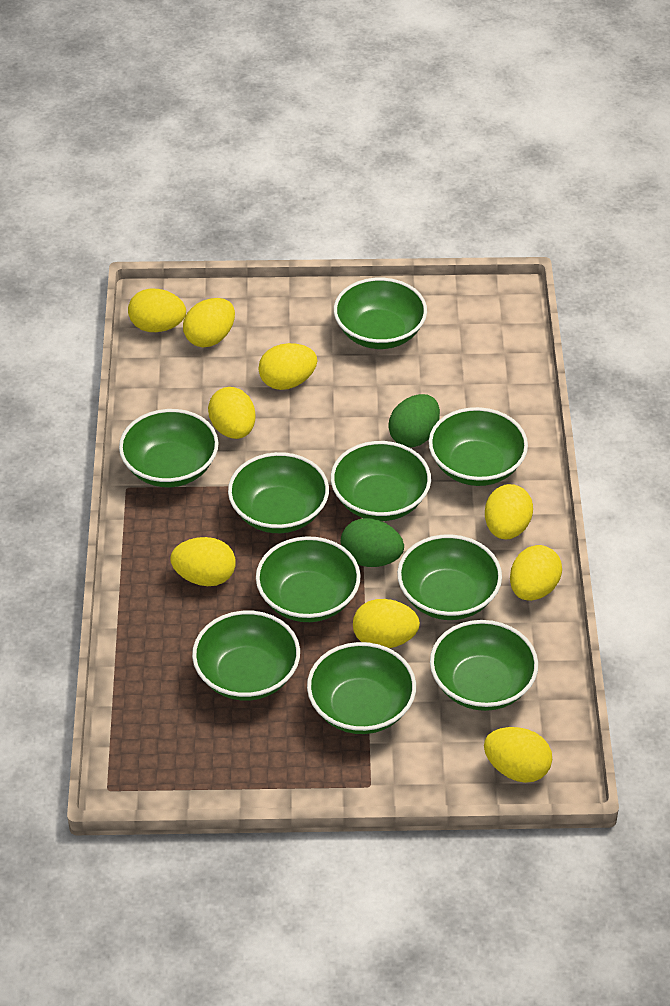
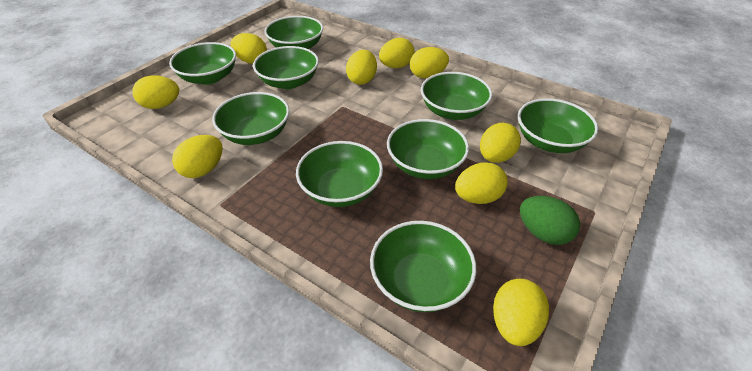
green bowl: [119,409,218,487] [192,611,300,701] [228,452,329,533] [256,536,361,622] [307,642,416,734] [331,441,431,521] [334,278,427,349] [397,534,502,620] [429,407,528,486] [430,620,538,711] = 10 -> [169,42,236,85] [212,92,290,145] [253,46,319,89] [265,16,323,49] [296,141,383,207] [370,221,476,312] [387,119,469,179] [421,72,492,120] [518,98,598,153] = 9
green egg: [341,518,404,567] [388,394,440,447] = 2 -> [520,196,580,245] = 1

